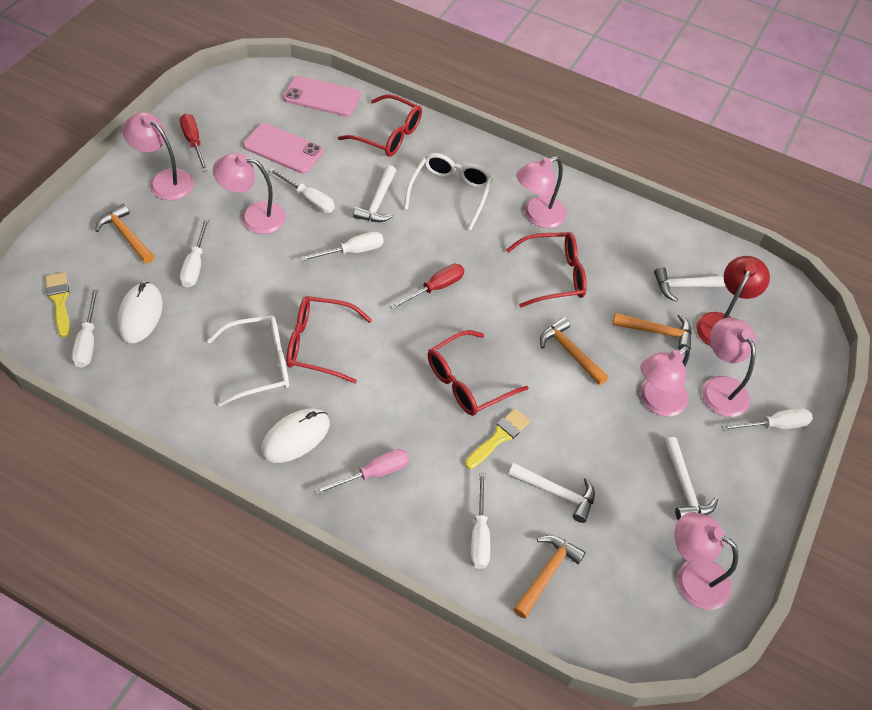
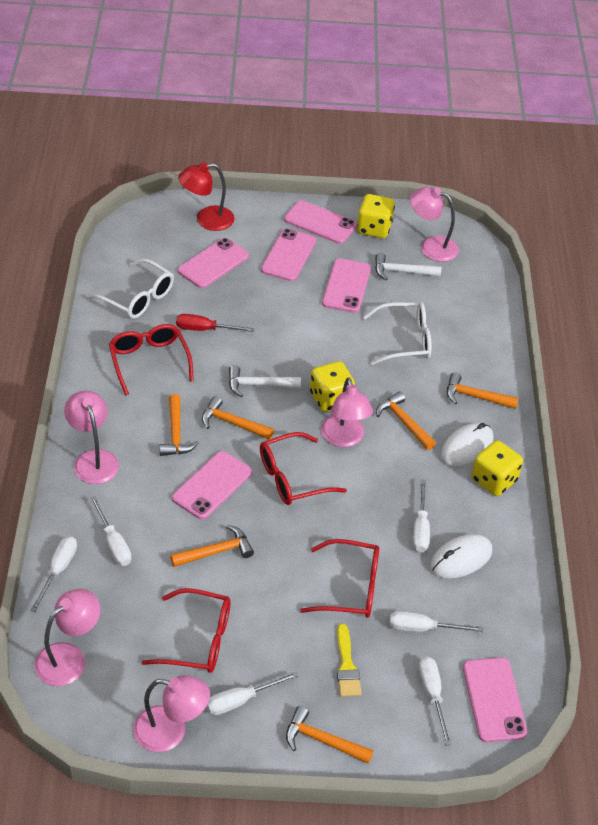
orange hammer: [95,203,154,264] [513,535,586,619] [540,317,608,385] [613,313,692,350] = 4 -> [160,394,199,456] [170,525,254,567] [202,396,274,440] [286,706,373,764] [376,391,436,450] [447,372,519,409] = 6
pink lamp: [122,112,194,200] [213,153,286,234] [516,156,567,228] [640,346,690,416] [675,512,738,610] [702,317,756,417] = 6 -> [35,589,100,686] [64,391,119,484] [133,675,210,752] [321,377,373,447] [410,187,459,262] = 5
pink phone: [243,123,324,174] [283,76,361,117] = 2 -> [172,451,252,520] [178,238,249,288] [261,229,316,281] [284,200,357,244] [322,259,371,313] [463,657,527,743] = 6
pink screwdriver: [314,449,410,495] = 1 -> none = 0
red screwdriver: [180,114,208,172] [390,264,464,310] = 2 -> [176,314,255,332] = 1
white hammer: [353,165,396,222] [508,463,595,523] [654,267,726,302] [664,437,718,520] = 4 -> [229,365,301,397] [375,253,441,280] = 2
yellow brush: [45,272,70,338] [465,409,530,469] = 2 -> [337,624,362,697] = 1
yellow dice: none = 0 -> [310,361,355,412] [357,194,395,238] [471,440,523,496] = 3

